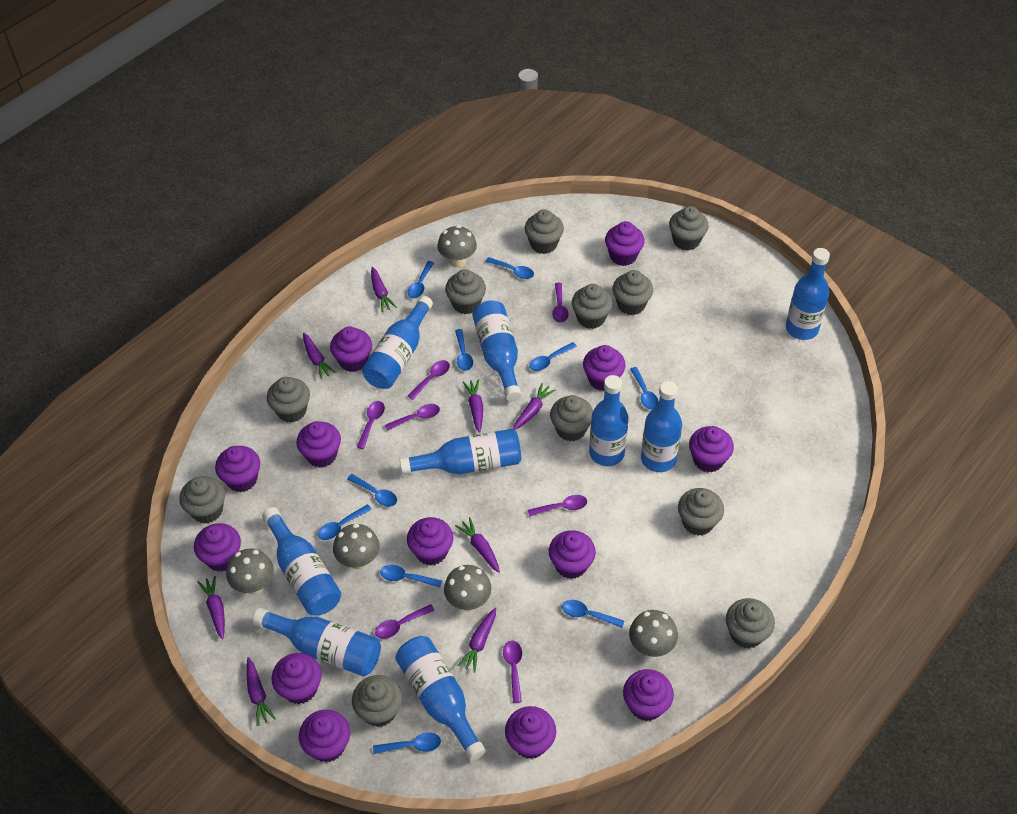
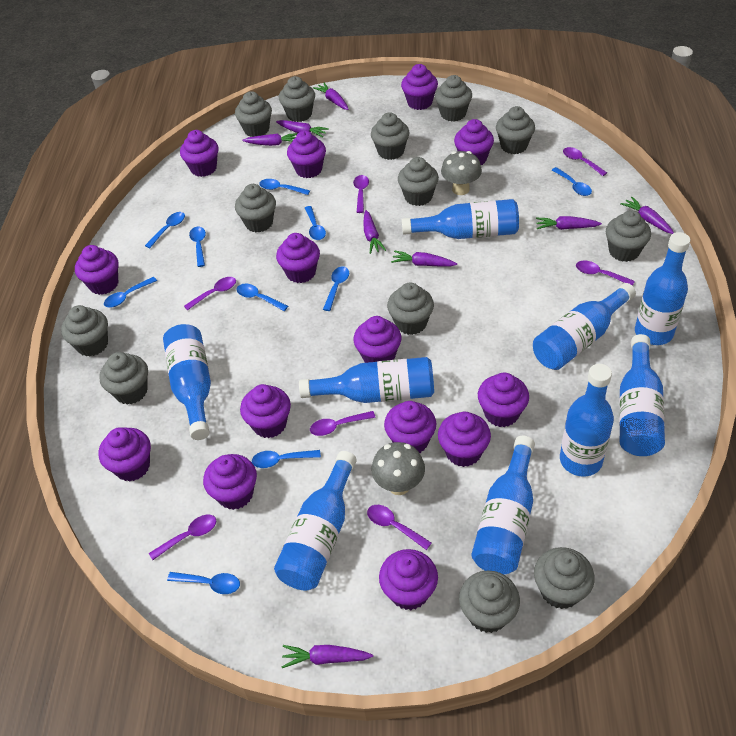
grey cupcake: [179,476,225,524] [267,377,310,423] [352,675,402,727] [445,269,486,314] [525,209,564,254] [550,395,593,441] [572,284,613,329] [613,270,653,315] [669,206,708,251] [678,488,724,536] [726,598,775,649] = 11 -> [61,305,108,356] [99,352,148,404] [235,91,272,137] [235,184,276,233] [279,76,315,122] [371,112,410,160] [387,283,434,335] [398,157,439,206] [435,75,472,122] [459,570,520,633] [496,106,535,154] [534,547,595,609] [606,210,651,262] = 13
grey mushroom: [226,548,274,594] [333,524,380,570] [437,225,477,267] [444,565,492,611] [629,610,678,657] = 5 -> [371,442,425,495] [441,151,482,195] = 2
purple cupcake: [194,523,241,572] [215,446,260,492] [271,653,322,704] [297,421,341,468] [299,710,350,762] [330,326,372,372] [407,517,453,565] [505,706,556,759] [549,530,596,579] [583,345,626,391] [605,221,645,266] [623,669,674,721] [689,426,734,472] = 13 -> [75,245,119,295] [99,427,151,482] [180,130,219,177] [203,454,257,510] [240,384,291,438] [276,233,320,283] [287,131,326,178] [353,316,401,363] [379,549,438,610] [384,401,436,453] [401,64,438,110] [438,412,491,467] [454,119,494,165] [478,373,529,427] = 14

